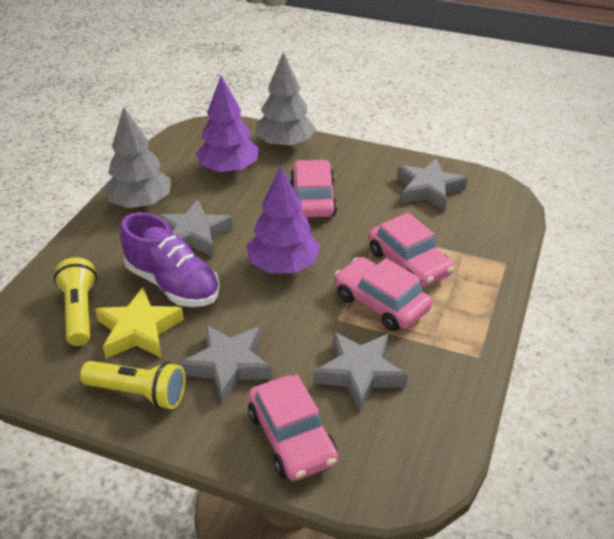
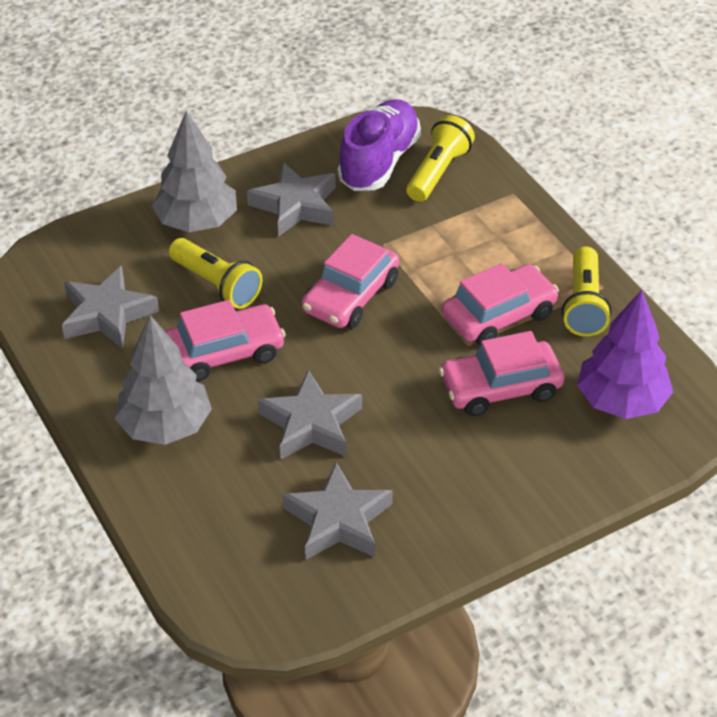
purple tree: [196,75,258,174] [247,166,320,273] = 2 -> [577,290,673,419] = 1
yellow flashlight: [54,257,97,346] [80,361,186,409] = 2 -> [169,238,262,309] [406,115,475,202] [562,246,611,337] = 3
yellow star: [95,287,184,359] = 1 -> none = 0

